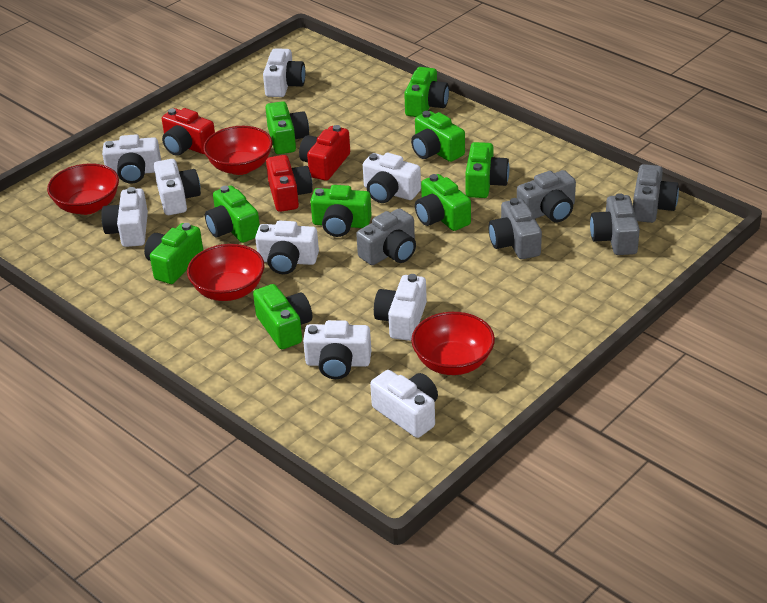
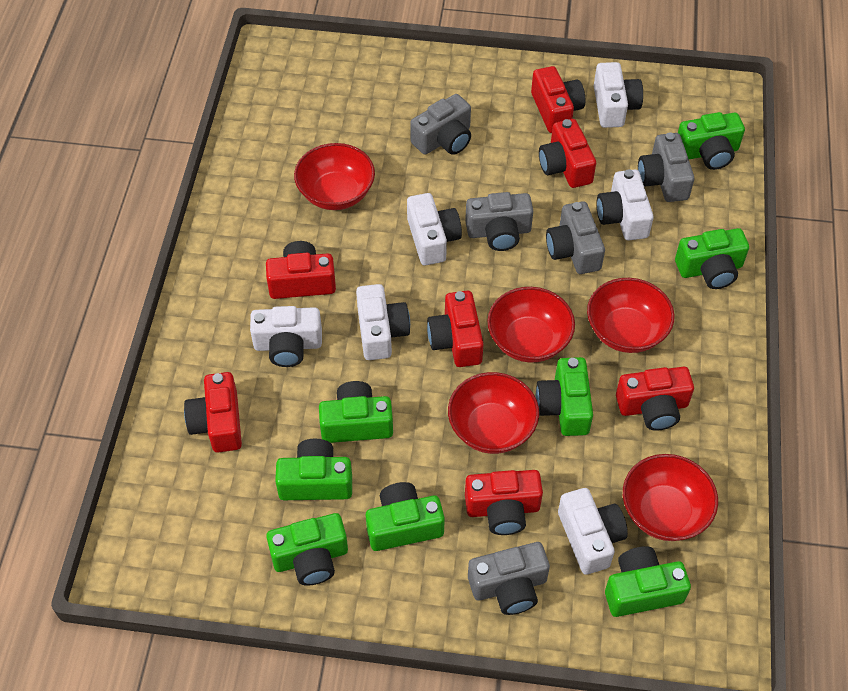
green camera: [144,223,203,284] [205,186,260,243] [253,284,312,349] [265,101,309,154] [310,185,372,237] [404,67,449,117] [411,111,465,162] [415,174,471,231] [465,142,509,198] = 9 -> [266,513,348,586] [275,439,352,500] [319,381,393,443] [366,482,445,551] [536,357,593,436] [605,546,691,617] [675,228,749,289] [678,112,745,170] = 8
red bowl: [47,163,119,215] [187,244,264,301] [203,126,273,175] [411,312,495,375] = 4 -> [294,143,375,210] [448,372,539,454] [487,287,575,362] [587,278,675,353] [623,454,718,541] = 5
red camera: [162,108,215,156] [266,155,312,212] [299,125,350,181] = 3 -> [184,372,242,453] [266,241,336,299] [427,291,484,367] [465,470,543,535] [531,66,585,133] [539,119,596,188] [616,367,694,431] = 7
white camera: [101,187,148,247] [102,134,161,184] [154,159,201,215] [255,221,319,274] [263,48,305,97] [303,320,371,379] [363,153,421,203] [370,370,438,438] [374,274,427,341] = 9 -> [250,306,322,367] [356,284,410,360] [407,193,462,265] [558,488,628,575] [594,62,643,128] [597,169,654,240] = 6

